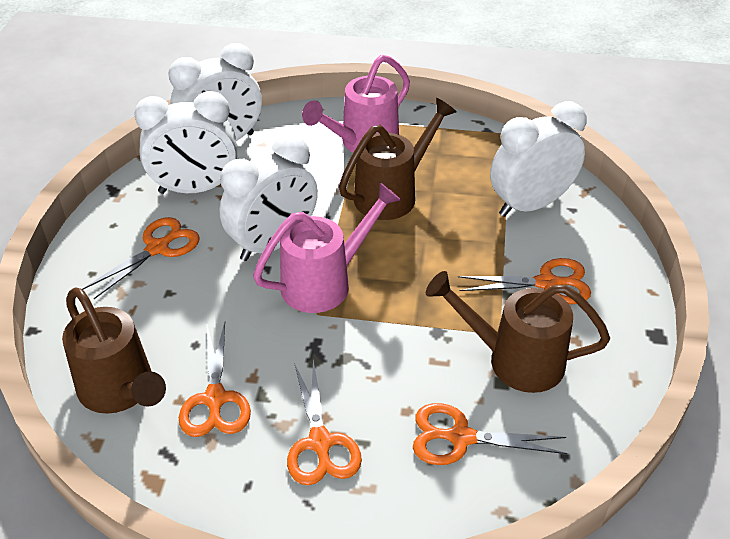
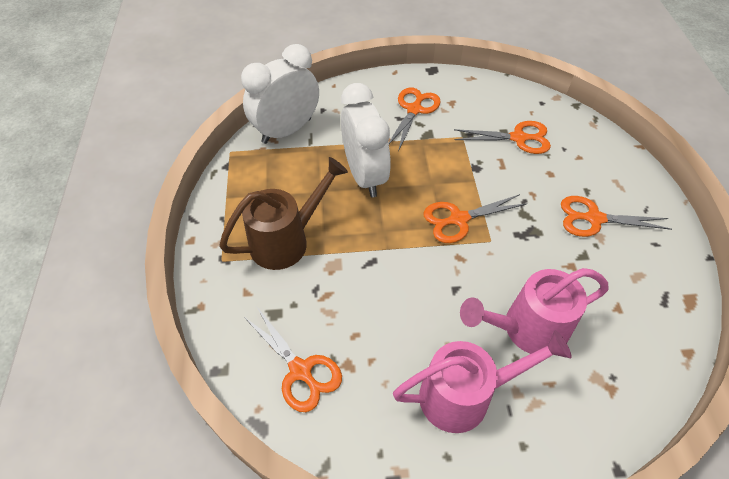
brown watering can: [62,287,166,414] [339,98,457,220] [426,271,610,393] = 3 -> [219,157,348,270] = 1
white clock: [134,91,237,194] [168,43,262,141] [220,134,318,261] [490,101,586,217] = 4 -> [241,44,319,144] [341,83,391,197] = 2

